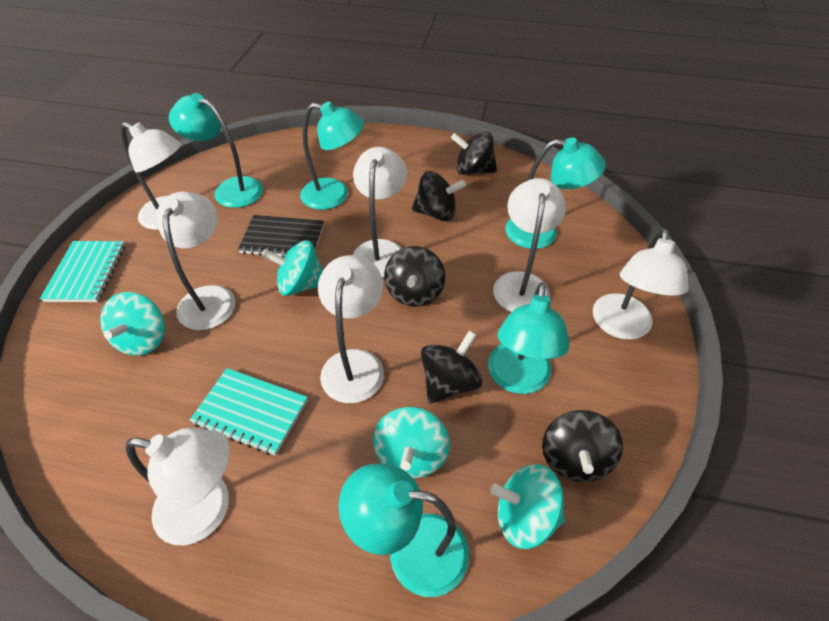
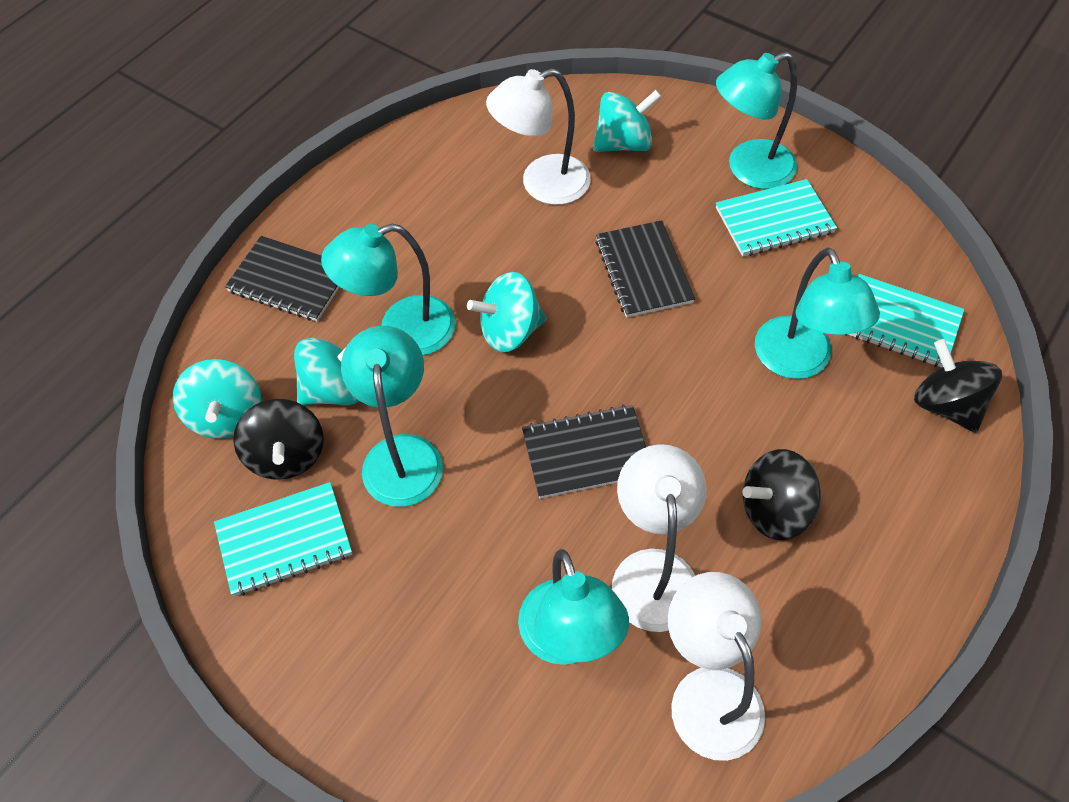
black notebook: [238,215,324,257] = 1 -> [225,236,339,322] [522,405,646,499] [596,220,695,318] = 3
black spinning top: [384,246,445,307] [412,171,466,221] [421,331,482,404] [451,132,497,175] [542,410,623,482] = 5 -> [233,399,324,480] [742,449,821,540] [914,339,1002,433] = 3
turquoise notebook: [40,241,125,302] [190,368,308,456] = 2 -> [214,482,352,596] [716,179,837,257] [844,274,964,368] = 3
white lamp: [120,122,181,230] [125,428,230,545] [157,192,236,330] [318,255,384,403] [353,147,407,278] [493,178,566,312] [593,228,689,340] = 7 -> [486,68,591,205] [612,444,707,632] [668,572,765,761] = 3

